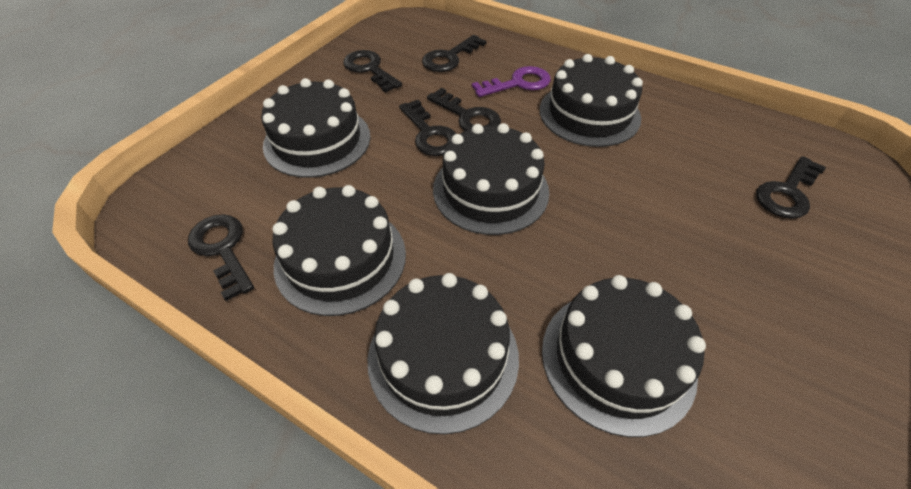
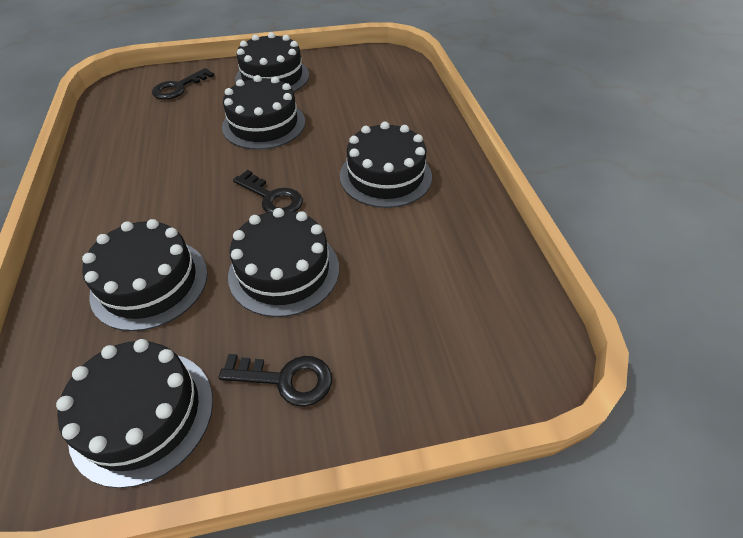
black key: [188,214,254,301] [343,50,402,93] [399,100,457,156] [422,35,487,72] [427,88,501,131] [756,156,826,219] = 6 -> [152,68,215,100] [219,354,332,406] [233,170,303,213] = 3
purple key: [472,66,551,97] = 1 -> none = 0

